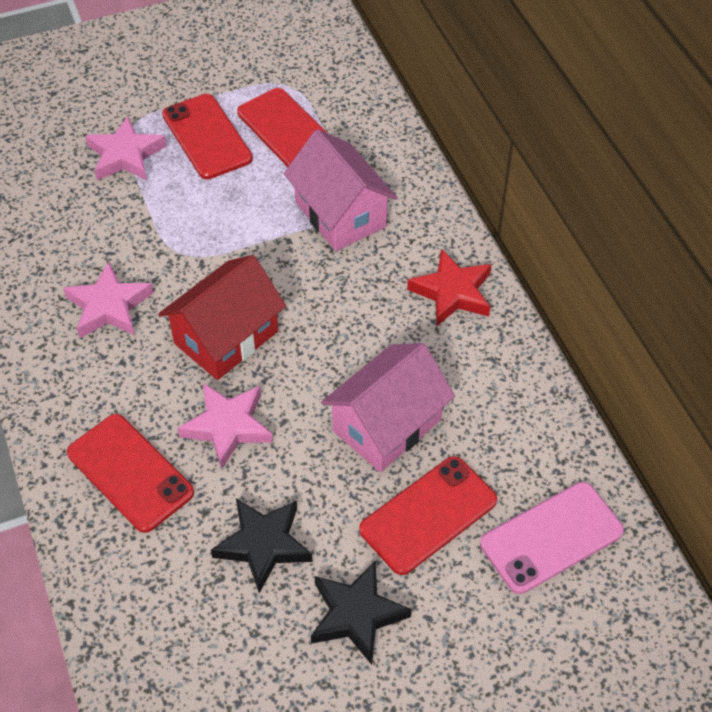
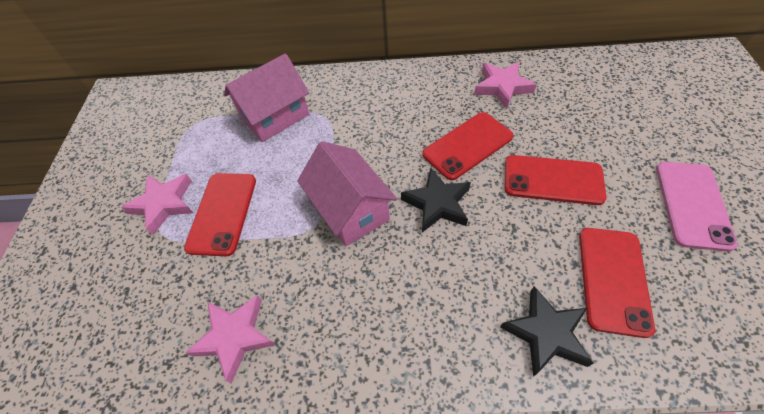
red house: [158,255,286,380] = 1 -> none = 0
red star: [407,248,492,326] = 1 -> none = 0

